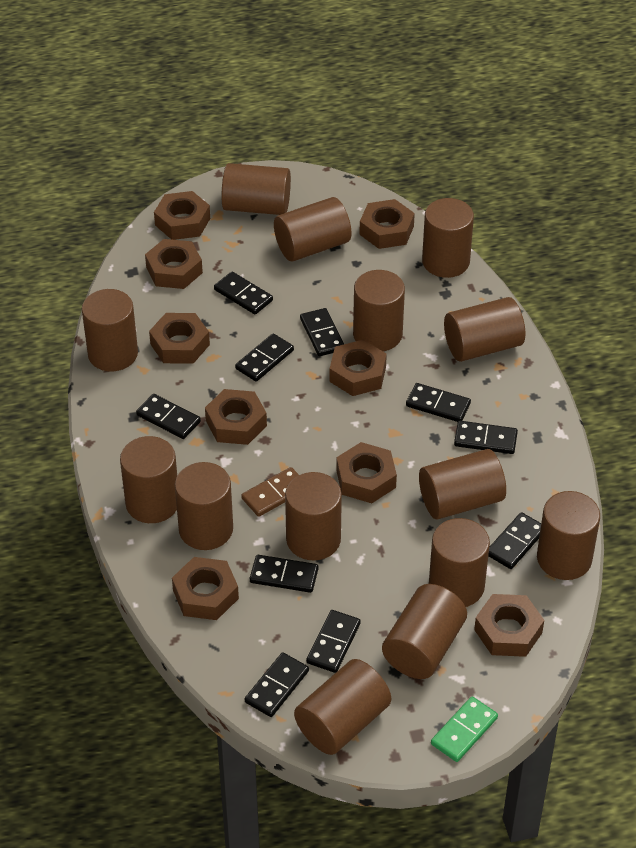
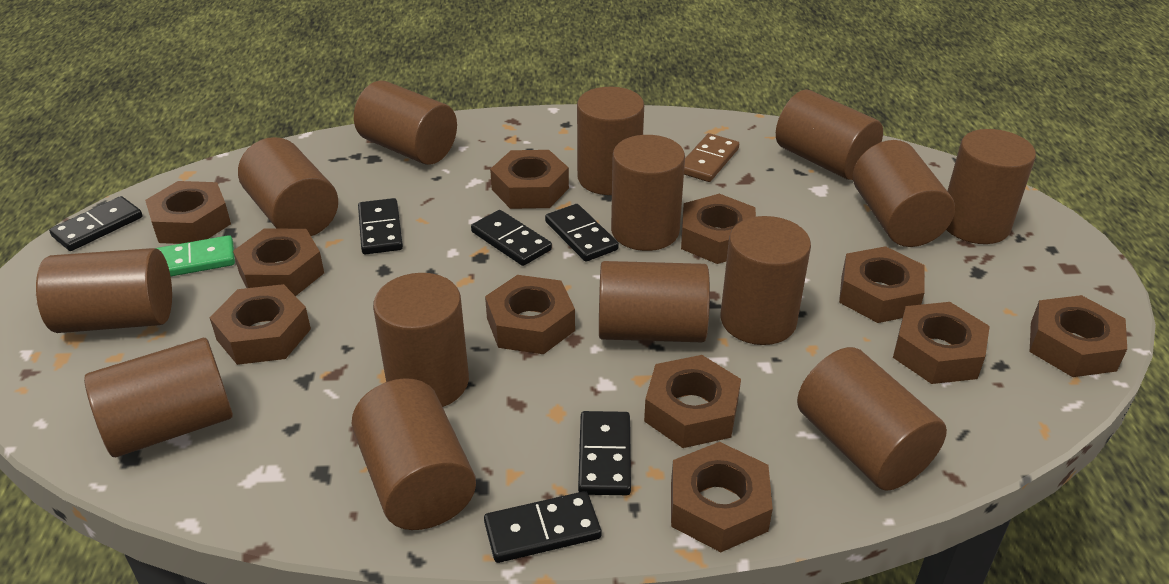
black domino: [136,394,201,439] [214,272,273,315] [235,333,294,382] [245,652,309,717] [250,555,318,593] [300,308,344,356] [306,610,361,673] [406,383,471,422] [454,421,518,454] [488,512,541,569] = 10 -> [49,196,142,251] [358,198,403,254] [471,210,552,266] [484,491,601,563] [545,204,619,262] [578,411,631,495] = 6
brown nut: [145,239,203,289] [149,313,210,364] [154,191,210,240] [172,557,239,620] [205,389,267,445] [329,340,387,396] [336,442,397,503] [359,199,415,249] [474,594,544,657] = 9 -> [145,181,231,244] [210,284,311,365] [233,228,324,296] [485,275,575,354] [490,150,569,209] [644,355,741,448] [671,442,773,552] [681,194,756,264] [839,246,925,323] [893,302,990,384] [1030,295,1127,377] = 11

